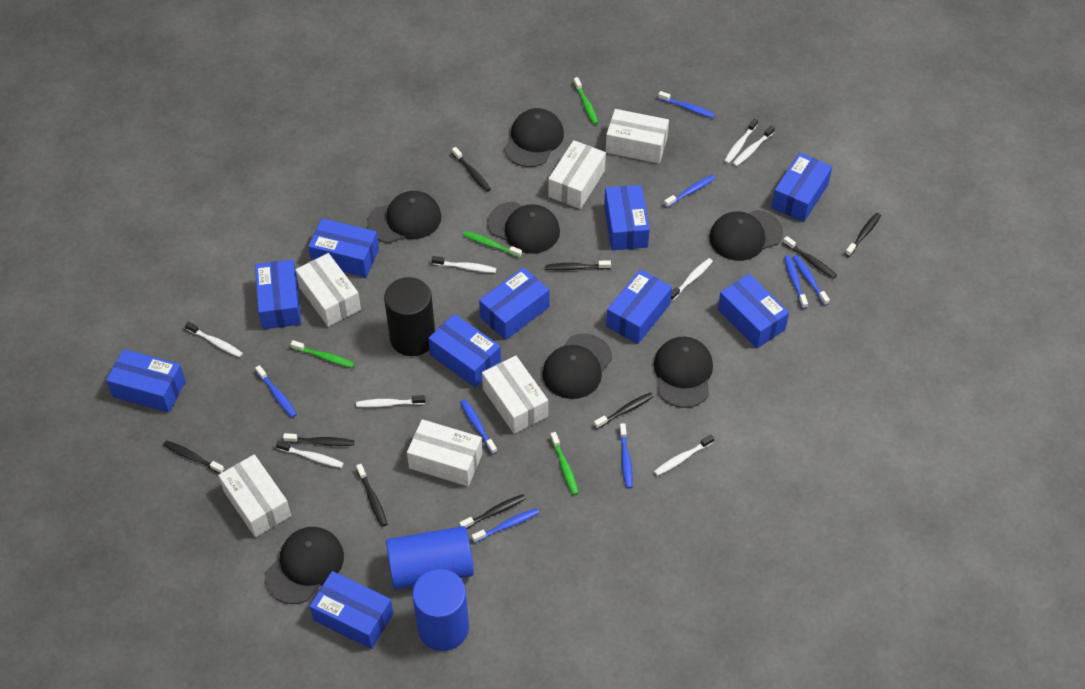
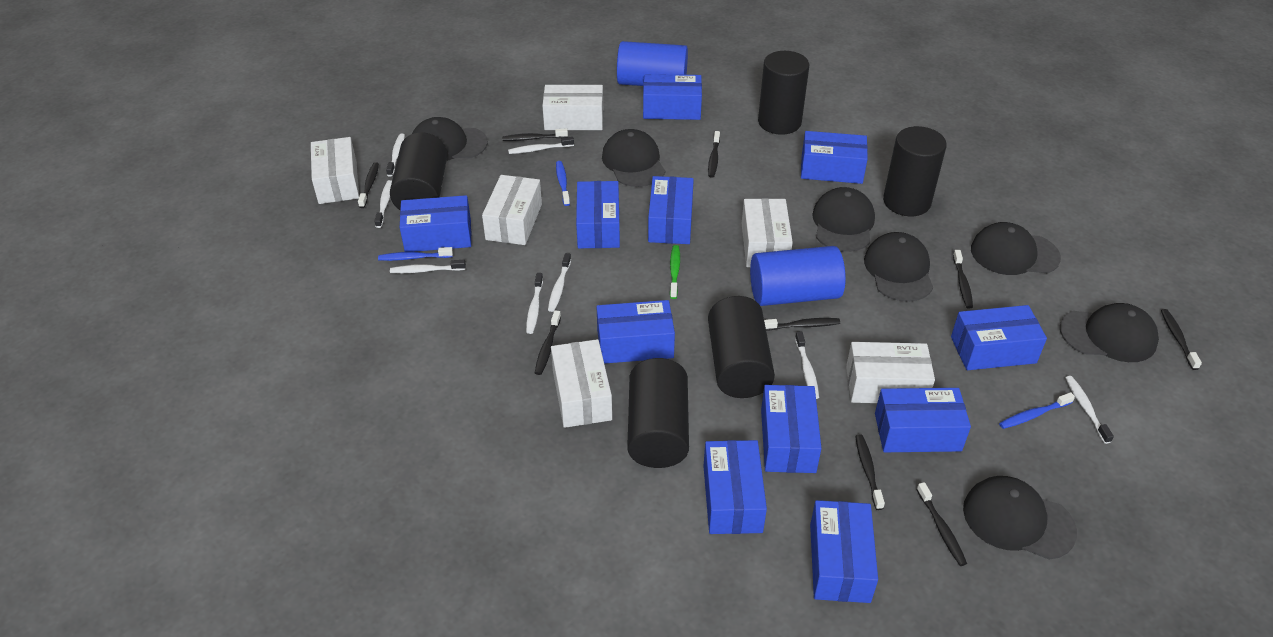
black cylinder: [384,277,435,356] = 1 -> [390,132,447,210] [627,358,689,468] [708,296,775,398] [758,51,809,135] [883,126,947,216] = 5
blue box: [106,349,186,413] [255,260,301,329] [308,218,379,277] [310,571,393,649] [428,314,501,388] [479,267,549,340] [604,185,650,250] [606,269,672,344] [718,274,789,348] [772,153,832,222] = 10 -> [400,195,471,252] [576,181,620,248] [596,300,675,364] [643,74,702,120] [648,176,694,244] [704,440,767,534] [761,385,822,473] [801,131,868,184] [810,500,878,603] [875,388,971,452] [951,305,1047,370] = 11
blue toothbrush: [255,365,297,418] [460,399,497,454] [472,508,539,543] [619,423,633,489] [658,91,715,118] [664,175,715,208] [784,255,808,309] [793,255,830,306] = 8 -> [378,247,453,261] [556,161,570,206] [999,392,1075,429] = 3
green toothbrush: [291,340,355,368] [463,231,522,258] [550,432,579,495] [574,77,598,125] = 4 -> [670,245,680,299] = 1

